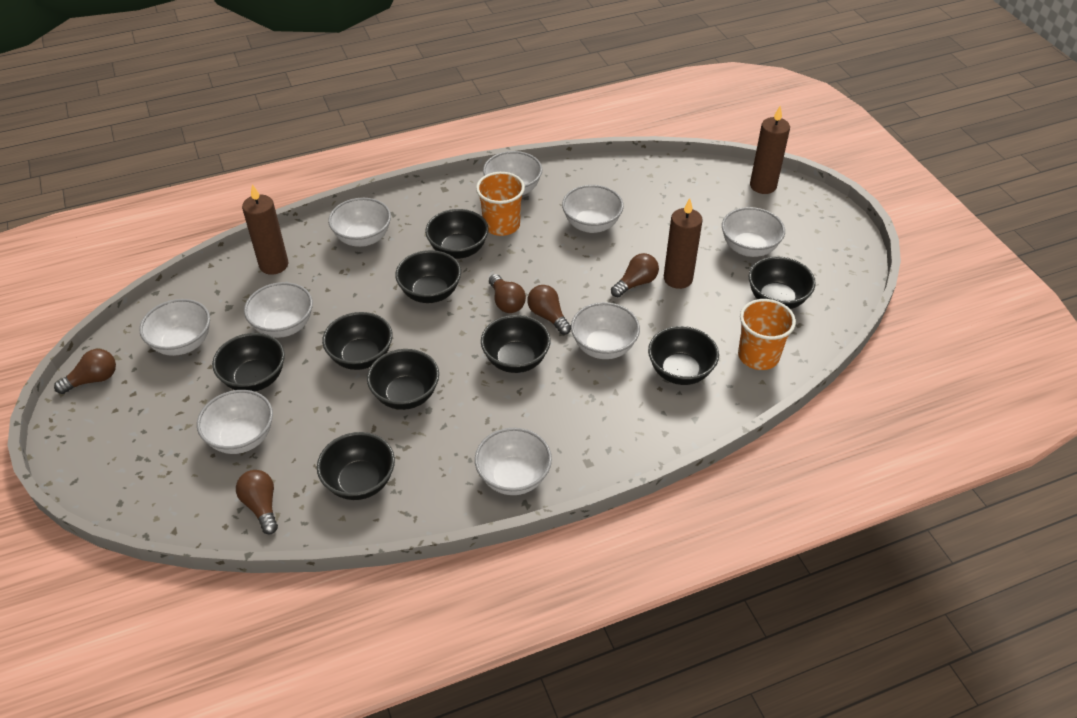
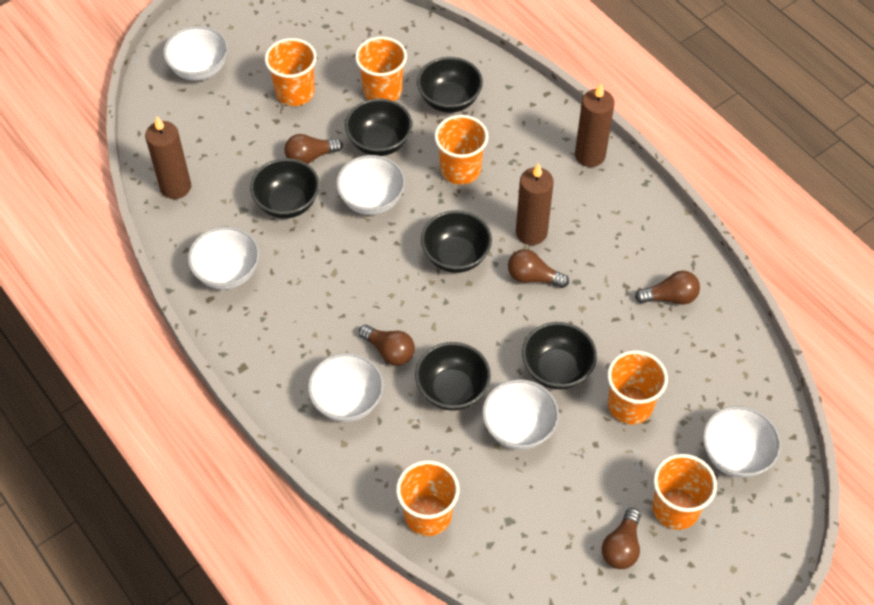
black bowl: [212,333,285,392] [317,432,395,500] [322,312,393,370] [367,349,439,410] [395,250,461,303] [425,209,489,259] [481,315,551,373] [648,326,719,385] [749,256,816,309] = 9 -> [250,158,320,218] [345,98,412,156] [415,342,491,411] [417,57,483,113] [421,210,492,273] [522,322,597,389] = 6
orange cup: [476,172,525,236] [738,299,796,370] = 2 -> [265,38,317,106] [355,37,407,101] [396,460,459,536] [434,115,489,185] [607,350,668,424] [652,454,717,530] = 6
white bowl: [139,299,210,356] [197,390,273,454] [244,282,313,338] [328,198,391,247] [475,428,552,495] [483,151,543,195] [562,185,624,233] [571,302,640,359] [722,207,785,257] = 9 -> [163,26,228,81] [188,226,259,290] [308,353,384,422] [336,155,405,215] [482,379,559,450] [703,406,781,478] = 6

